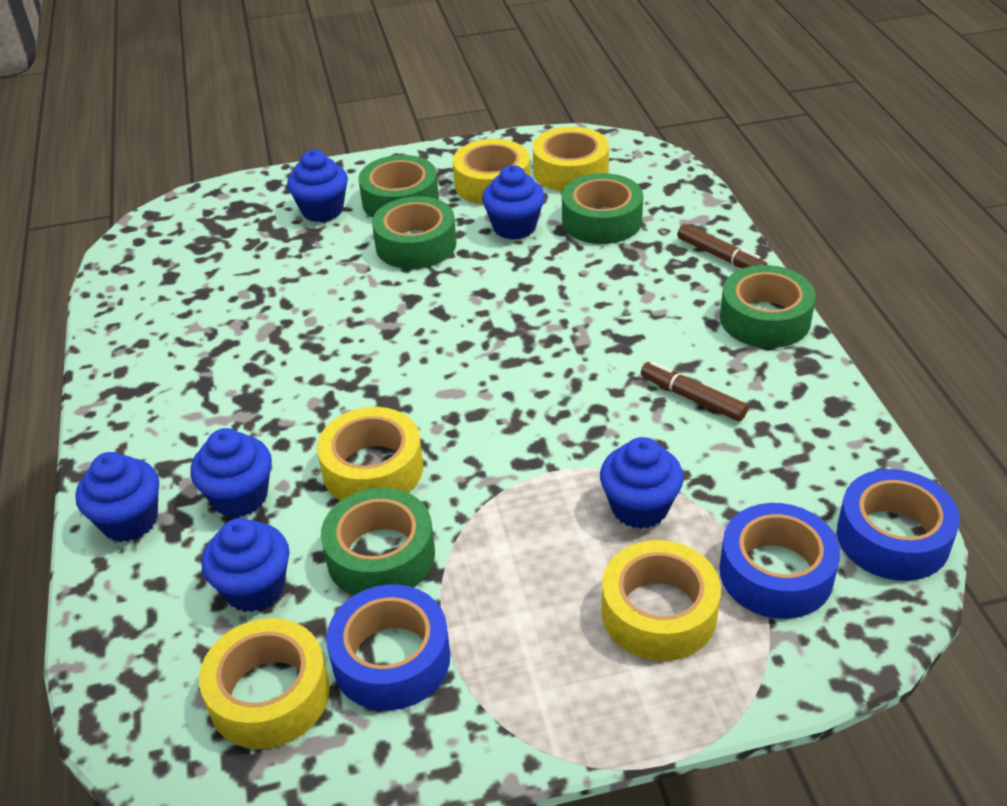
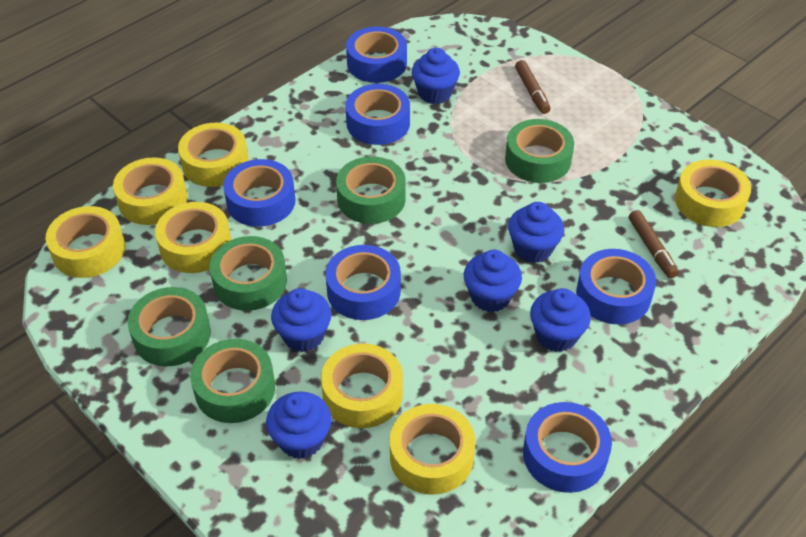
blue tape: [326,585,450,710] [719,503,840,619] [837,469,960,581] = 3 -> [223,159,295,227] [325,245,401,320] [345,84,410,145] [346,27,407,83] [523,402,612,493] [576,249,656,324] = 6
yellow tape: [199,618,330,749] [317,407,423,501] [453,139,530,205] [533,127,609,191] [601,540,721,661] = 5 -> [46,206,125,278] [113,157,188,225] [155,202,231,273] [178,123,249,187] [321,343,403,428] [390,404,475,495] [675,159,751,227] = 7

